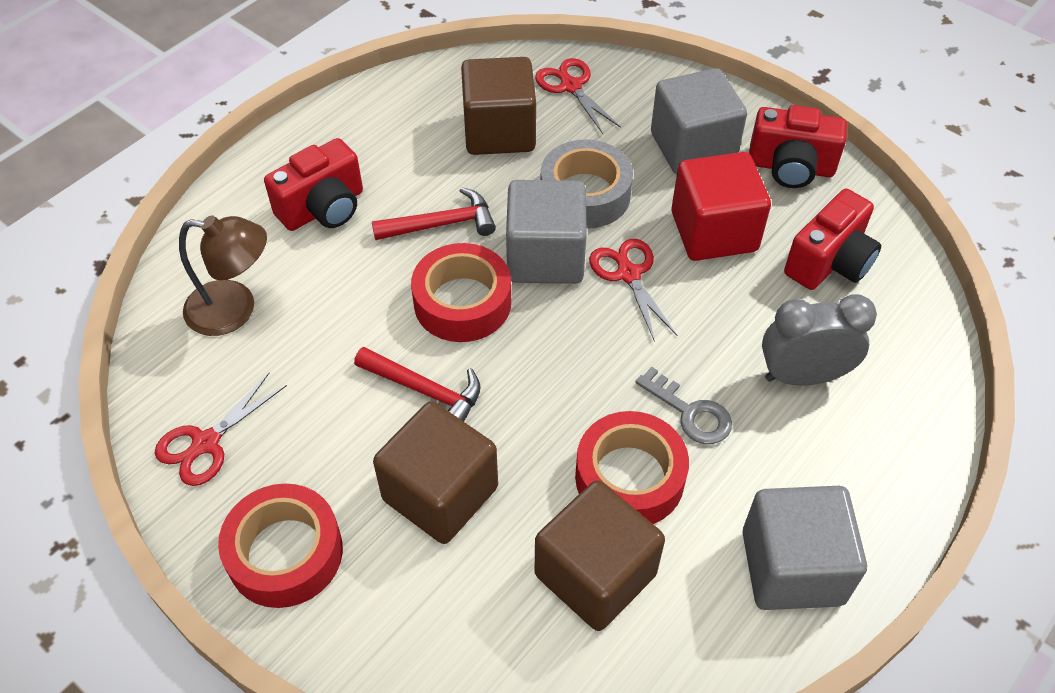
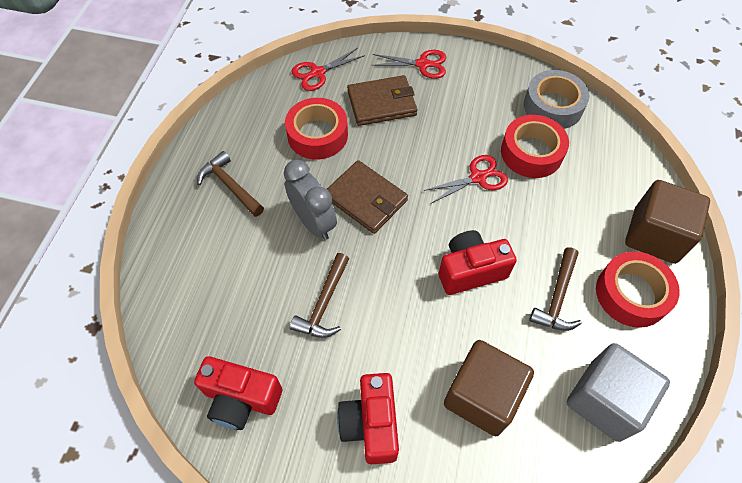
brown cube: [373,402,498,544] [461,57,536,155] [535,480,665,631] = 3 -> [444,340,534,436] [625,180,710,264] = 2
brown hammer: none = 0 -> [197,151,264,217] [290,253,349,338] [530,248,582,331] = 3
brown lamp: [179,215,267,336] = 1 -> none = 0
brown wallet: none = 0 -> [327,160,408,234] [347,75,417,126] = 2
grey cube: [506,180,587,284] [651,68,747,174] [742,486,867,610] = 3 -> [567,343,670,442] = 1
grey key: [635,367,732,444] = 1 -> none = 0
red cube: [671,152,771,261] = 1 -> none = 0
red hammer: [354,347,481,422] [372,187,496,240] = 2 -> none = 0

